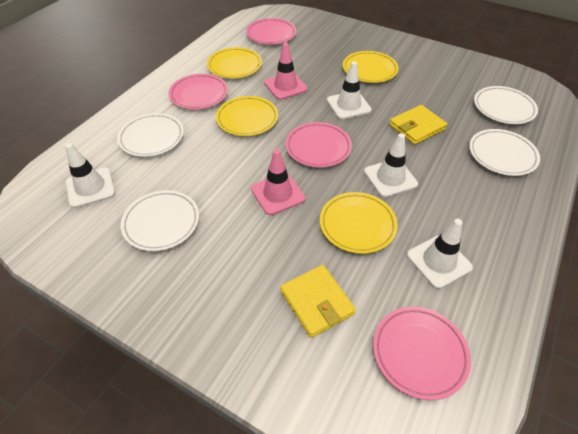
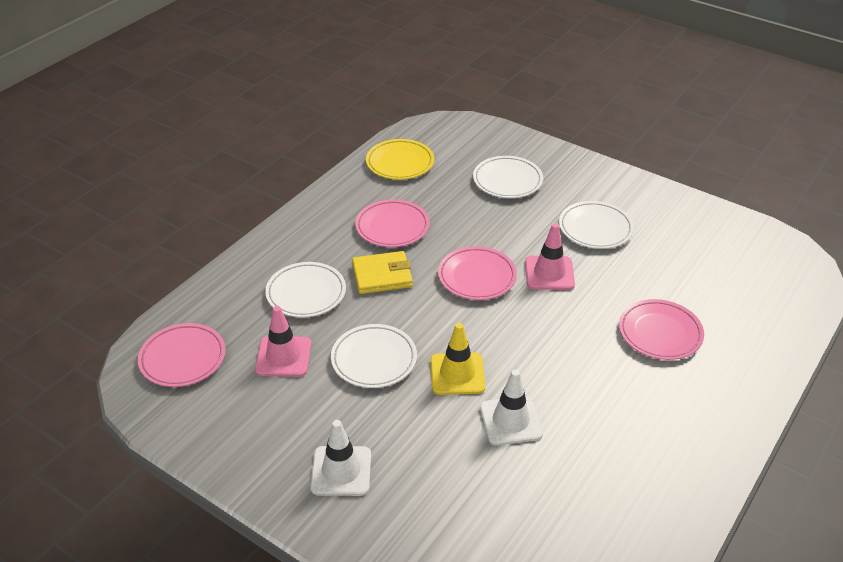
white traffic cone: [65,143,115,208] [327,61,372,120] [364,133,418,198] [407,219,473,289] = 4 -> [310,420,371,496] [480,370,543,446] = 2
yellow plate: [207,47,262,79] [216,96,278,136] [320,192,398,254] [343,51,399,83] = 4 -> [366,139,434,180] = 1
yellow traffic cone: none = 0 -> [430,323,485,395] = 1
yellow wallet: [280,265,356,338] [389,105,448,145] = 2 -> [352,251,413,294] = 1

